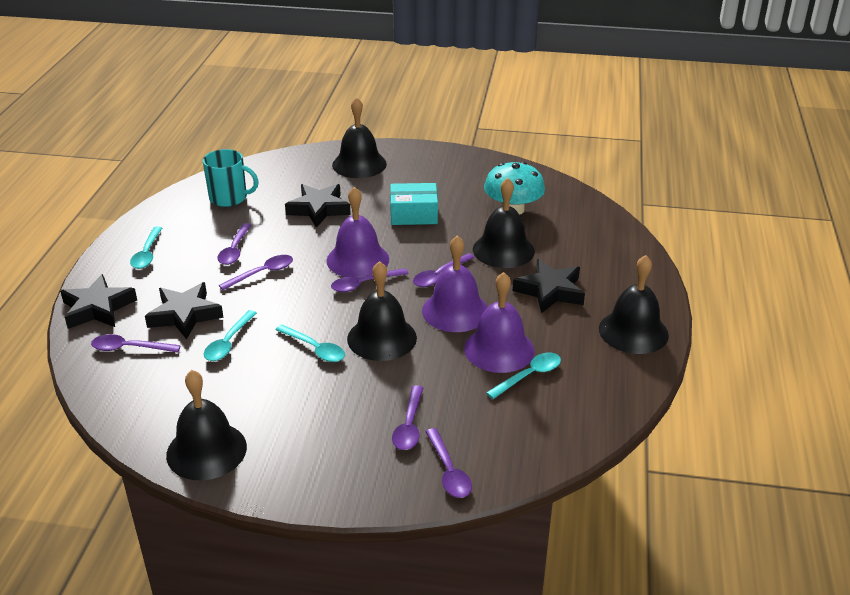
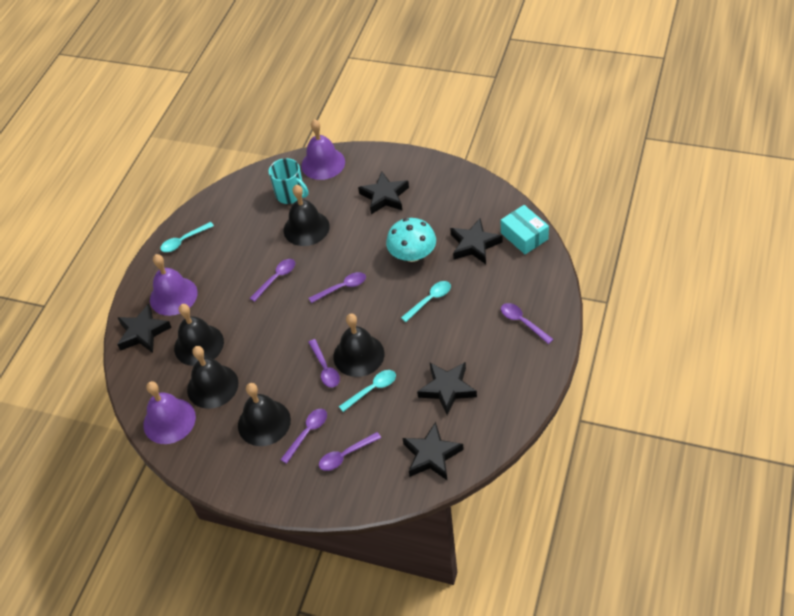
black star: [60,274,137,329] [145,282,224,340] [285,184,351,228] [513,259,585,313] = 4 -> [117,304,172,353] [358,171,409,214] [402,422,464,480] [417,362,477,415] [450,218,502,264] = 5
purple spoon: [91,334,181,353] [217,223,251,265] [219,255,293,290] [331,268,409,292] [392,385,423,450] [413,253,475,287] [425,428,472,498] = 7 -> [250,259,295,302] [280,409,327,464] [308,339,340,387] [309,272,366,303] [319,432,381,471] [501,303,554,344] = 6
turquoise spoon: [130,227,162,269] [204,310,257,361] [275,325,345,362] [486,352,561,399] = 4 -> [160,222,214,252] [339,370,396,412] [401,281,451,322] = 3

